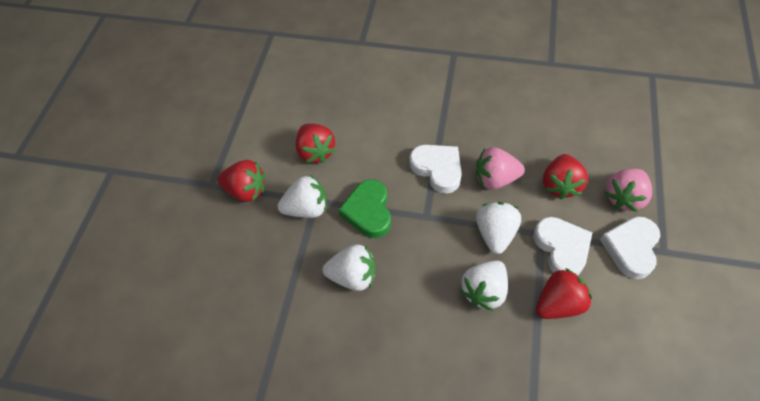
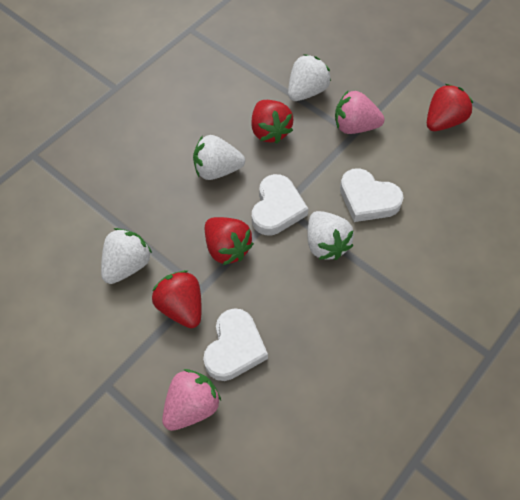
green heart: [339,179,391,238] = 1 -> none = 0

